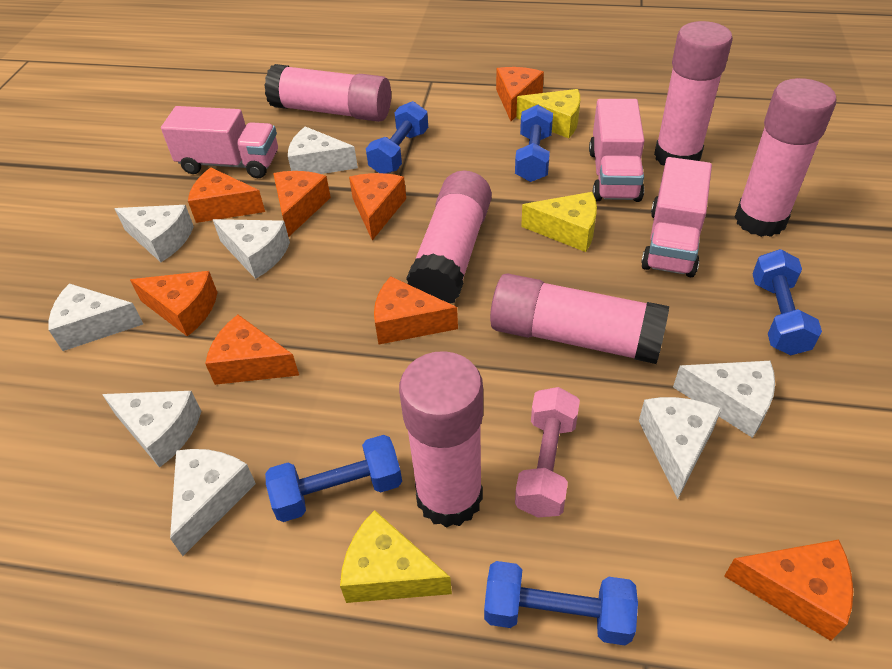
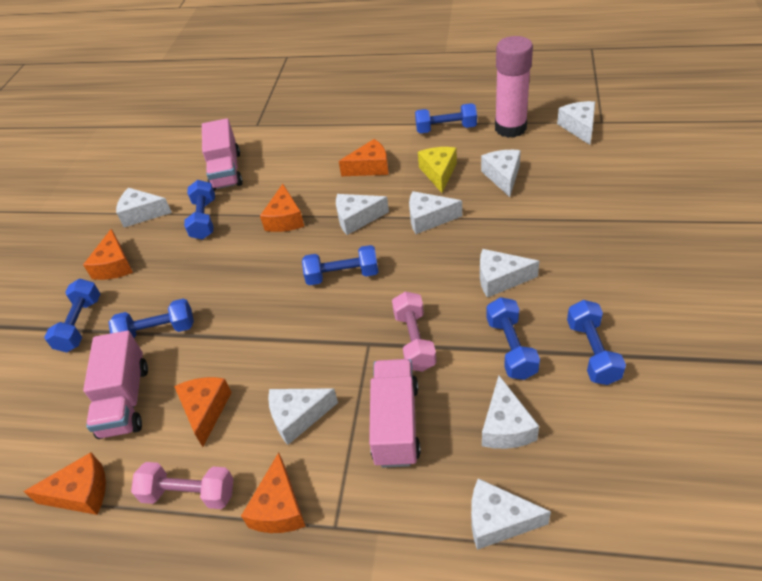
blue dumbbell: [265,435,402,522] [366,101,428,174] [484,561,638,645] [515,105,553,182] [752,249,822,355] = 5 -> [44,279,100,353] [108,298,194,338] [184,180,215,240] [302,245,378,285] [415,103,477,133] [486,297,540,380] [567,300,626,385] = 7
orange cheese: [130,271,218,336] [188,167,265,223] [205,315,299,385] [273,171,331,237] [349,173,406,240] [374,276,458,344] [496,67,544,121] [724,540,853,641] = 8 -> [23,452,106,515] [83,229,133,280] [174,377,232,447] [241,452,306,533] [260,184,304,232] [339,139,388,176] = 6
pink dumbbell: [515,387,580,518] = 1 -> [131,462,234,509] [392,292,436,372] = 2
pink glue stick: [264,64,391,122] [399,351,483,528] [406,171,492,303] [490,273,669,364] [654,21,733,166] [735,78,836,237] = 6 -> [495,36,533,138] = 1
white cheese: [49,283,143,351] [102,391,201,468] [115,205,194,262] [170,449,256,556] [213,219,290,279] [288,127,358,174] [639,397,722,499] [673,361,775,438] = 8 -> [116,188,172,227] [268,388,338,445] [336,194,389,235] [409,191,462,234] [471,478,551,550] [480,249,539,298] [481,150,521,197] [482,376,539,449] [557,101,595,145] = 9
yellow cheese: [340,510,452,603] [516,89,580,138] [521,192,597,252] = 3 -> [418,147,457,193] = 1

